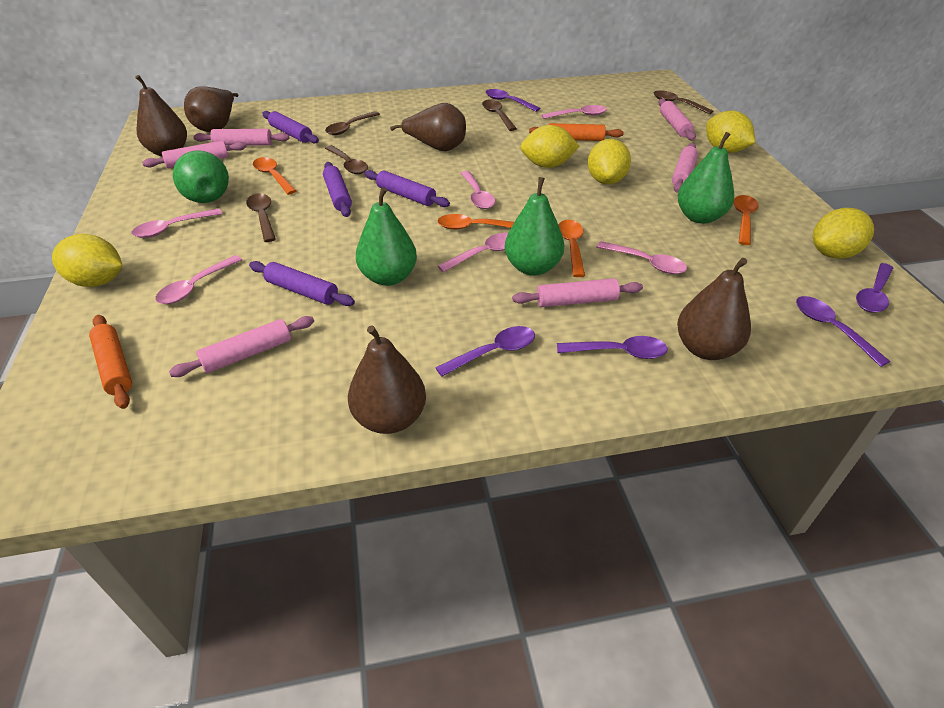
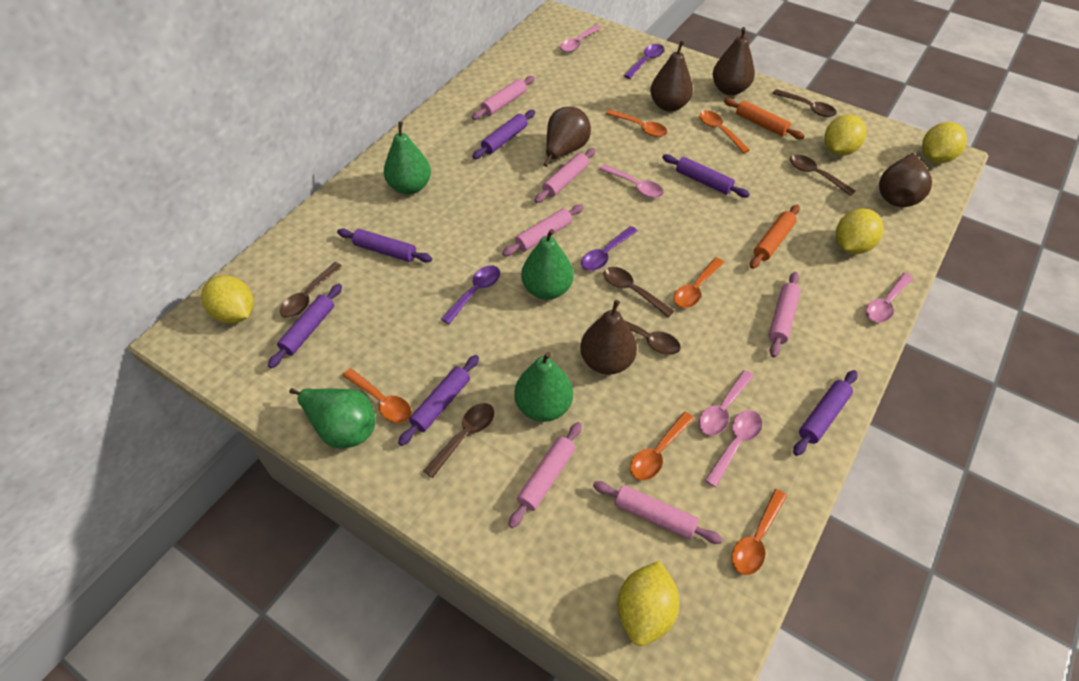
brown spoon: [246,193,276,242] [325,111,380,135] [325,145,368,174] [482,99,517,131] [654,90,713,114] = 5 -> [280,262,342,318] [424,403,494,478] [601,312,681,355] [603,267,674,317] [773,89,837,117] [790,155,855,196] = 6
orange spoon: [253,157,296,195] [438,214,514,230] [559,220,585,277] [733,195,759,245] = 4 -> [342,368,412,423] [606,110,668,137] [630,412,695,480] [674,257,724,308] [699,110,750,153] [732,489,787,575] = 6
pink spoon: [132,208,222,238] [155,255,242,304] [438,233,508,272] [461,171,495,209] [542,105,607,119] [597,241,687,274] = 6 -> [560,25,602,52] [599,164,664,198] [698,370,754,435] [705,410,762,487] [866,273,913,323] = 5
purple rolling pin: [249,261,355,306] [262,111,319,144] [323,162,352,217] [364,170,450,207] = 4 -> [268,284,342,368] [337,228,432,262] [398,355,479,446] [472,110,535,159] [662,154,750,198] [793,370,857,456] = 6
purple spoon: [435,326,535,377] [486,89,541,112] [557,336,668,359] [796,296,890,367] [856,263,893,313] = 5 -> [441,265,500,324] [581,226,638,271] [624,44,664,79] = 3

